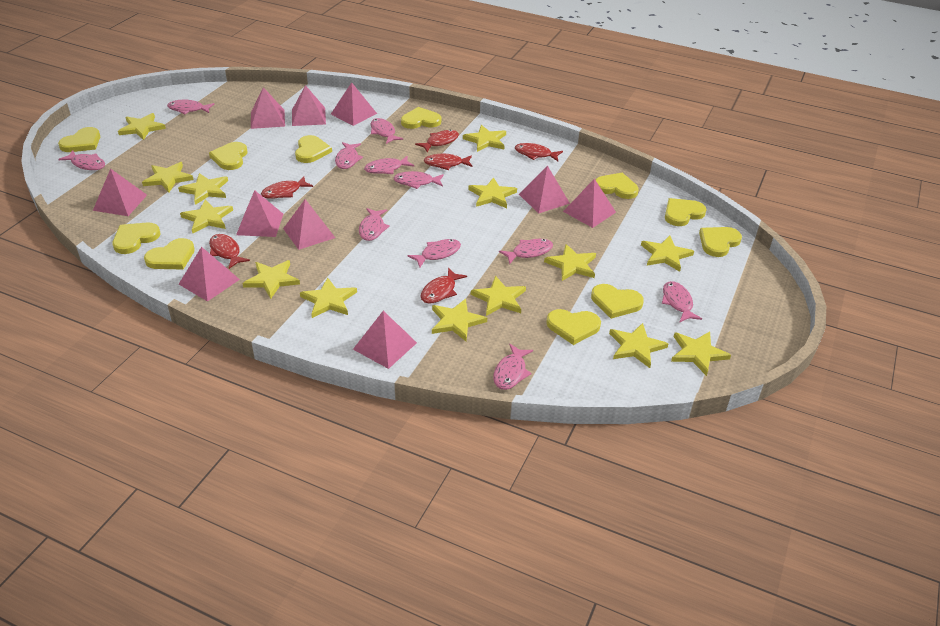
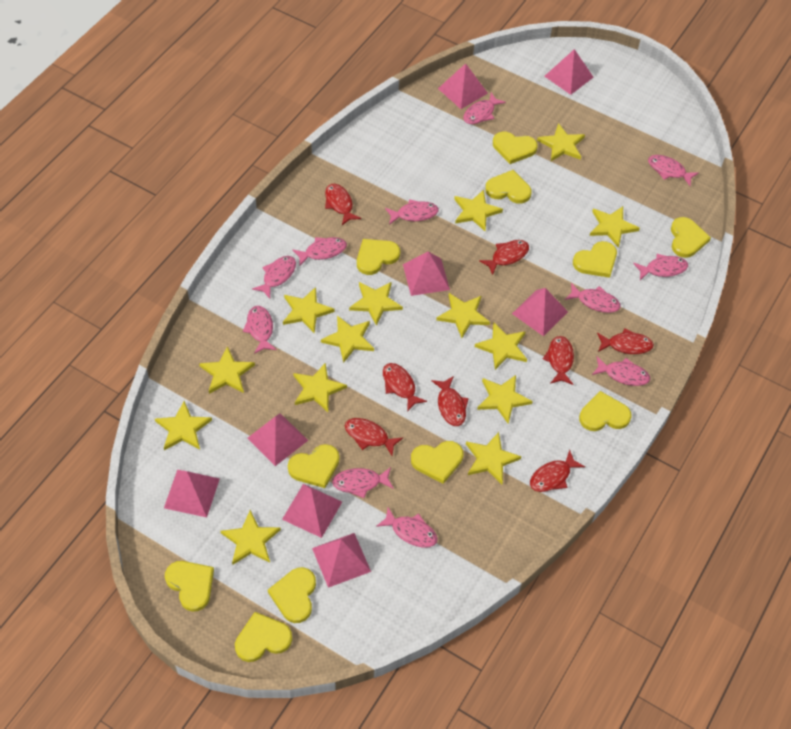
pink pyramid: [93,168,147,216] [179,247,240,301] [236,190,283,237] [251,87,285,129] [283,199,335,250] [292,85,326,126] [331,82,377,126] [353,311,417,369] [519,166,570,213] [563,179,616,228] = 10 -> [164,470,220,517] [248,413,308,466] [282,484,342,538] [312,533,371,588] [403,251,450,296] [438,63,488,109] [512,288,568,336] [544,49,593,95] = 8
red fish: [209,234,250,269] [261,176,313,199] [415,130,459,152] [420,267,467,303] [424,154,473,170] [515,143,563,161] = 6 -> [325,184,361,225] [345,418,403,456] [383,363,427,412] [432,376,469,426] [479,240,529,275] [530,450,585,492] [543,336,574,385] [597,328,654,354] = 8

